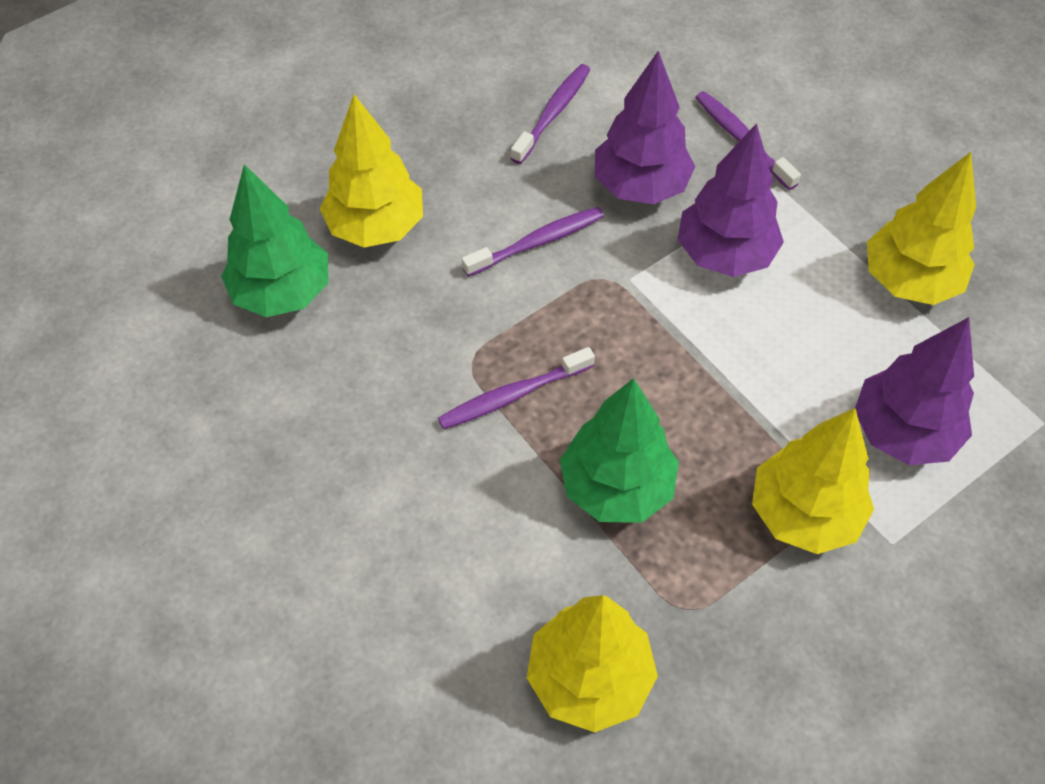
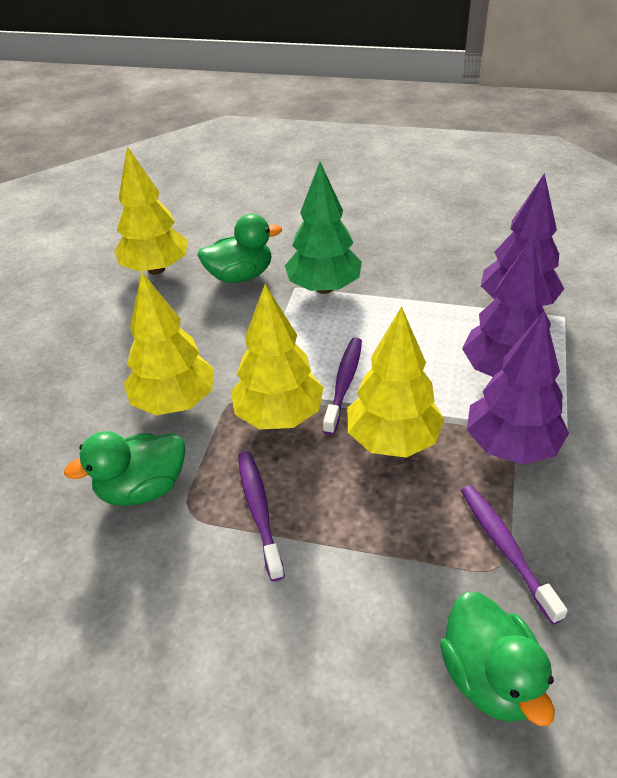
green duck: none = 0 -> [64,431,185,506] [197,214,282,283] [440,592,555,726] = 3
green tree: [221,164,328,317] [560,378,679,523] = 2 -> [285,162,362,294] = 1
purple toothbrush: [438,347,595,429] [462,207,604,277] [511,64,590,164] [695,91,801,190] = 4 -> [238,451,285,581] [323,337,362,435] [461,485,568,625] = 3

